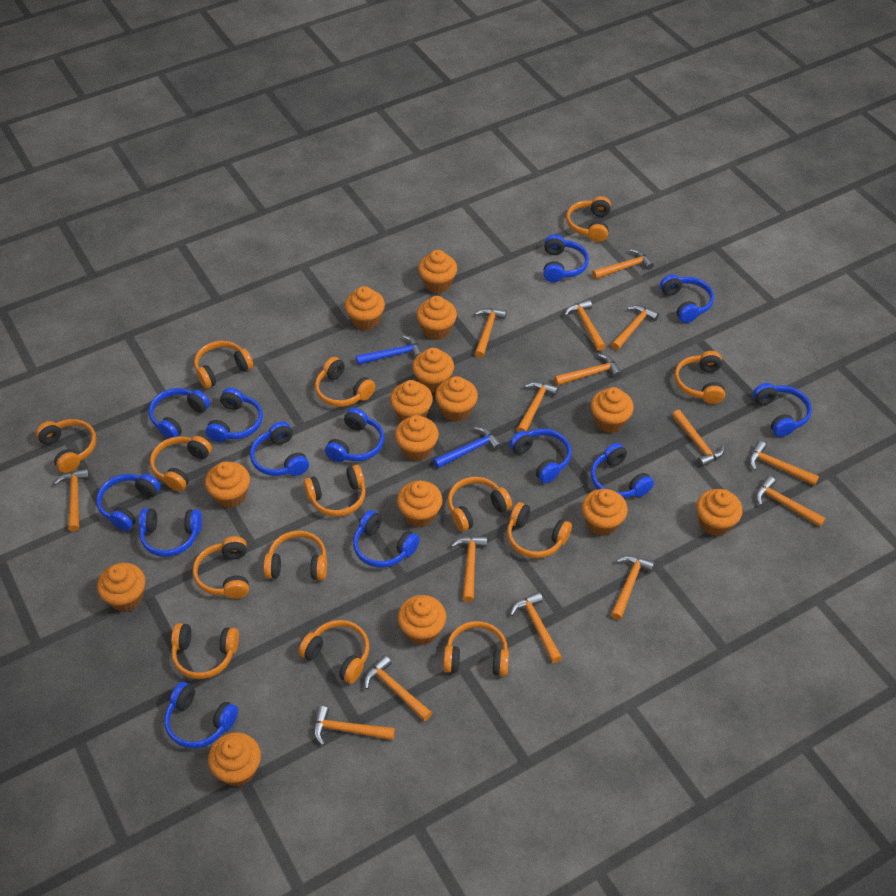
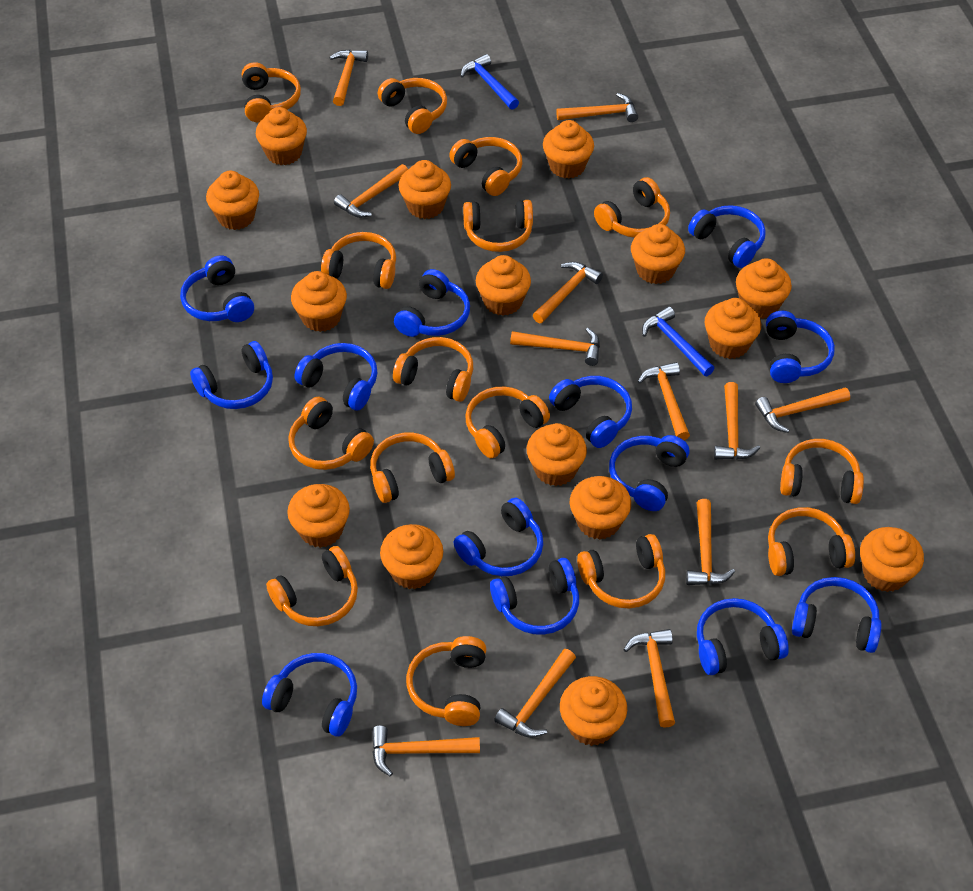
orange hammer: [54,468,90,532] [314,706,395,745] [364,655,432,721] [451,536,487,602] [474,308,507,358] [510,592,562,663] [517,381,558,432] [554,354,622,386] [564,299,606,351] [592,249,654,279] [611,305,659,350] [611,555,655,620] [672,410,725,467] [749,441,819,486] [756,476,826,527] = 15 -> [329,49,368,106] [334,164,408,218] [372,726,480,777] [494,649,576,738] [510,328,600,366] [533,262,603,323] [556,93,638,122] [623,629,675,728] [638,362,690,440] [686,499,735,585] [714,382,760,460] [755,387,850,433] = 12
orange headphones: [36,419,96,473] [150,436,212,491] [171,623,239,679] [193,536,249,599] [194,341,253,389] [264,531,327,580] [298,620,369,684] [304,465,366,517] [315,357,375,407] [443,621,509,676] [448,477,512,532] [507,502,572,558] [566,196,611,242] [674,351,725,404] = 14 -> [242,62,301,122] [266,546,358,626] [288,397,374,470] [321,232,396,289] [370,432,455,503] [378,78,447,134] [393,337,473,402] [406,636,486,726] [449,137,522,196] [463,200,533,252] [465,387,550,458] [577,534,665,608] [594,177,670,238] [768,507,855,576] [780,439,864,504] = 15

